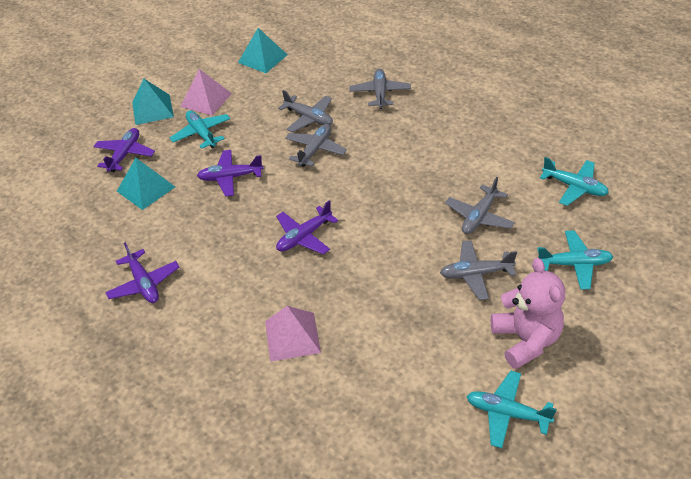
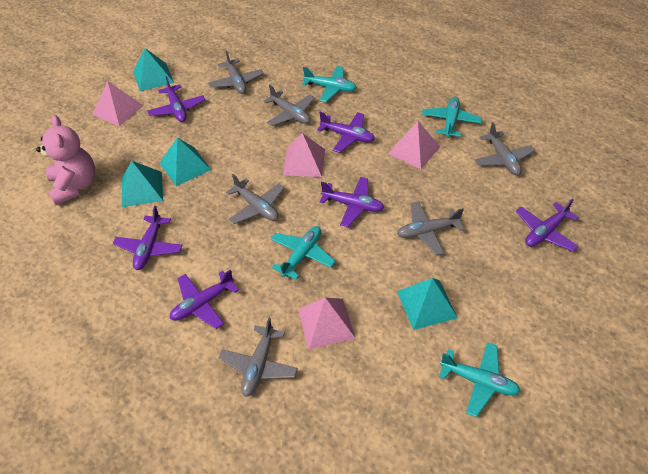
grey plane: [278,90,333,132] [285,124,347,167] [350,69,411,109] [440,240,517,300] [445,177,515,234] = 5 -> [208,50,264,94] [218,318,298,397] [226,174,284,224] [264,85,315,126] [397,201,464,256] [474,122,535,175] = 6
pink pyramid: [180,69,232,115] [265,306,321,362] = 2 -> [92,81,144,127] [283,133,325,177] [298,298,355,349] [388,121,440,169] = 4
purple plane: [93,128,155,172] [105,243,179,303] [197,150,264,197] [276,200,339,254] = 4 -> [113,206,182,270] [147,76,205,122] [169,269,239,329] [317,112,375,153] [320,177,384,227] [516,198,579,252] = 6
turquoise pyramid: [117,158,175,210] [132,79,174,125] [238,28,287,73] = 3 -> [122,161,163,207] [133,48,174,91] [160,137,211,186] [397,278,458,330] = 4

